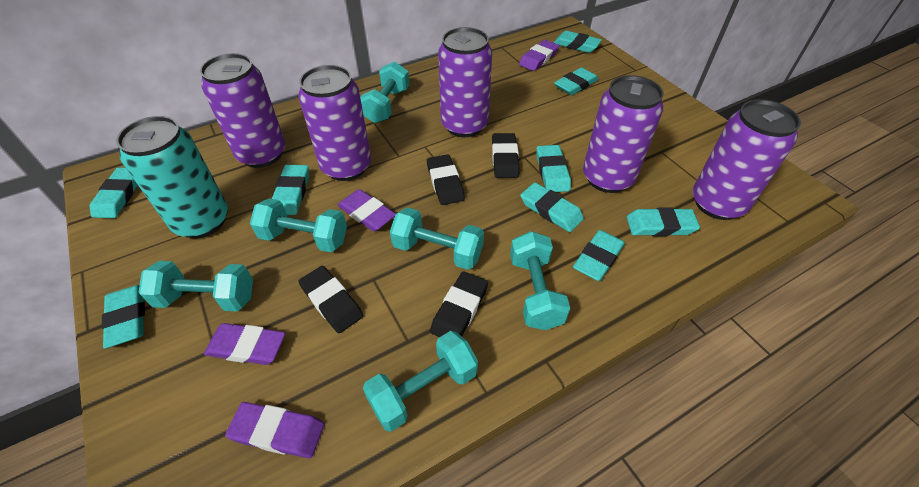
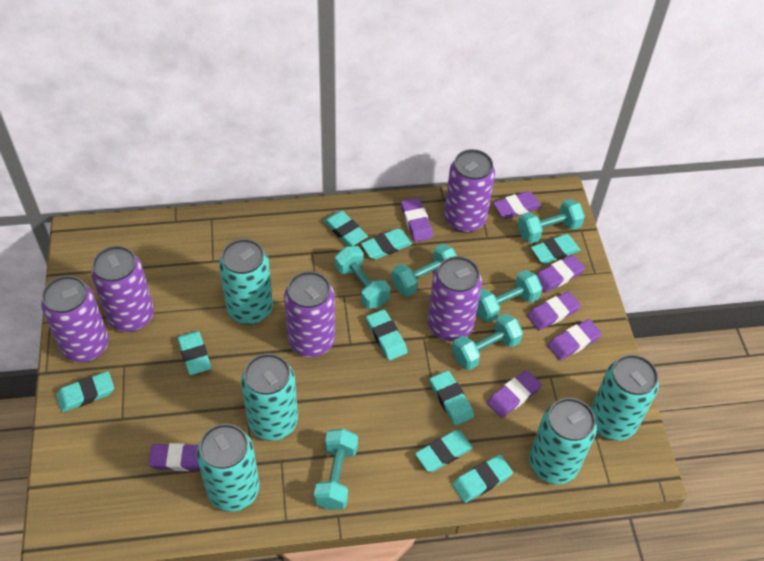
black eraser: [298,266,363,333] [427,154,465,205] [430,271,488,337] [492,133,519,178] = 4 -> none = 0
purple eraser: [204,323,285,365] [225,402,324,458] [337,189,396,232] [519,40,559,71] = 4 -> [148,443,200,471] [401,198,433,242] [487,370,542,418] [493,191,542,219] [527,291,581,330] [536,255,585,293] [547,319,602,360] = 7
turquoise can: [116,116,228,239] = 1 -> [197,424,260,512] [219,239,273,324] [241,353,298,441] [529,398,597,485] [591,355,659,441] = 5

